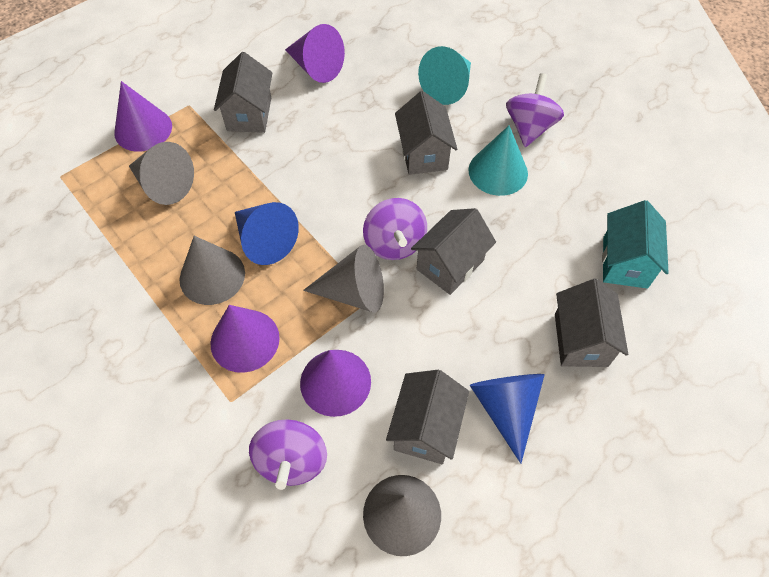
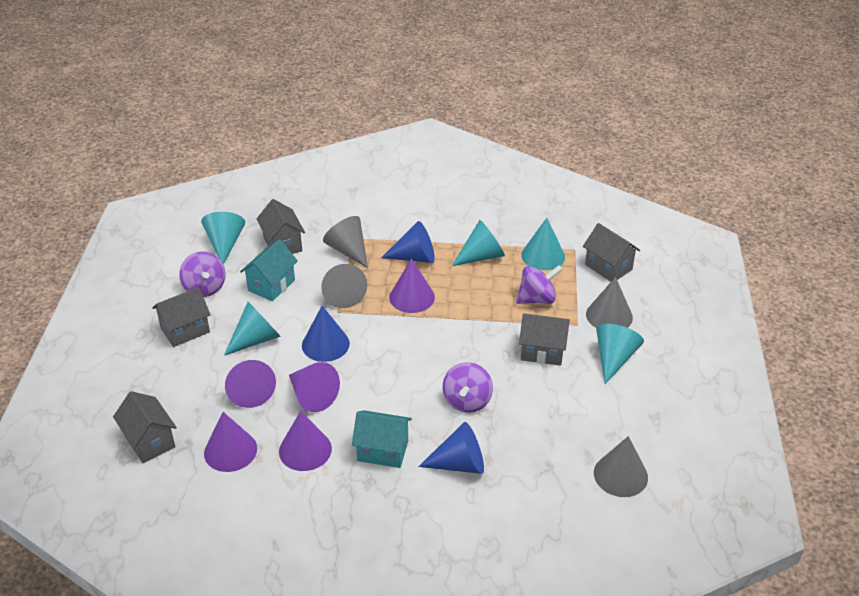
blue cone: [235,202,299,265] [470,374,544,464] = 2 -> [302,306,350,362] [381,221,435,263] [418,422,484,474] = 3
purple cone: [114,81,172,152] [210,305,280,373] [285,24,345,83] [300,350,371,417] = 4 -> [204,412,257,472] [225,360,276,408] [279,411,332,471] [289,362,340,412] [389,258,435,313] = 5
turquoise cone: [418,46,471,105] [468,126,528,196] = 2 -> [201,212,245,265] [224,302,281,356] [452,220,505,266] [521,218,565,270] [596,324,644,384] = 5
turquoise house: [602,200,669,288] = 1 -> [240,239,298,301] [352,410,412,468] = 2

